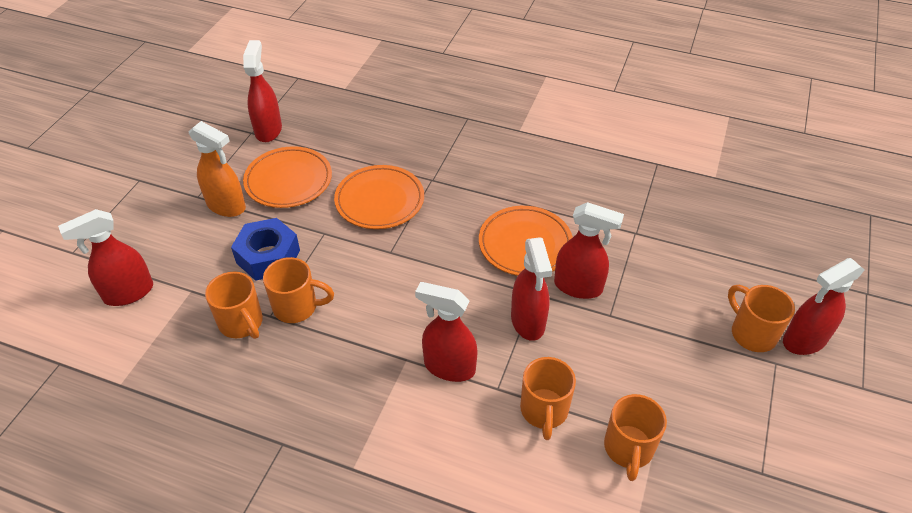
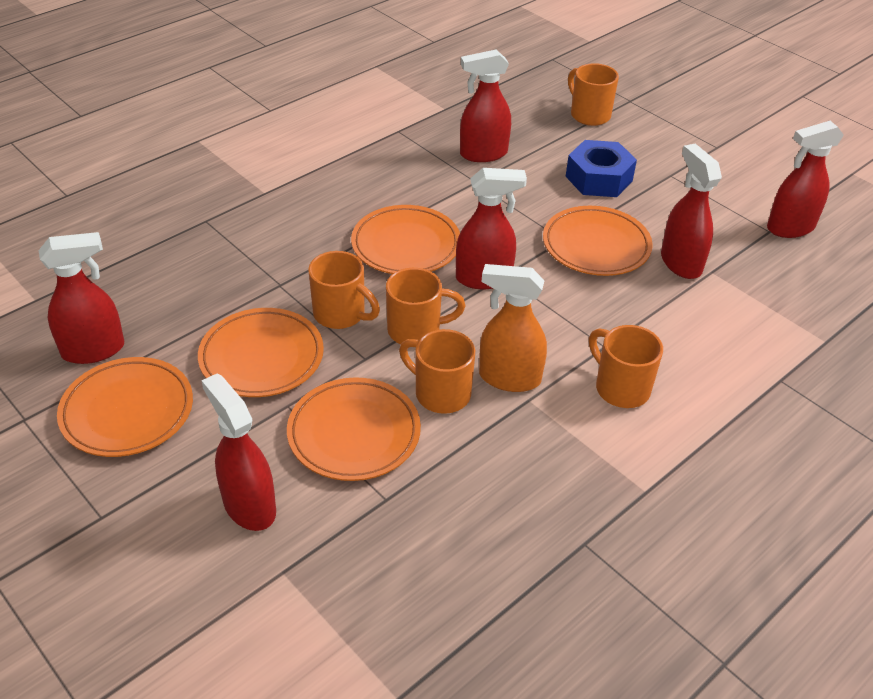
orange plate: [243,146,332,208] [334,165,424,229] [479,206,573,276] = 3 -> [57,357,193,457] [198,308,324,397] [287,378,421,481] [351,205,460,274] [543,206,653,276] = 5

